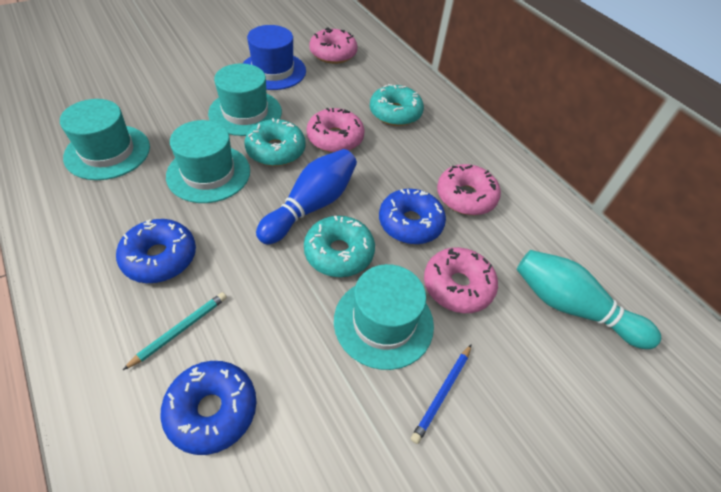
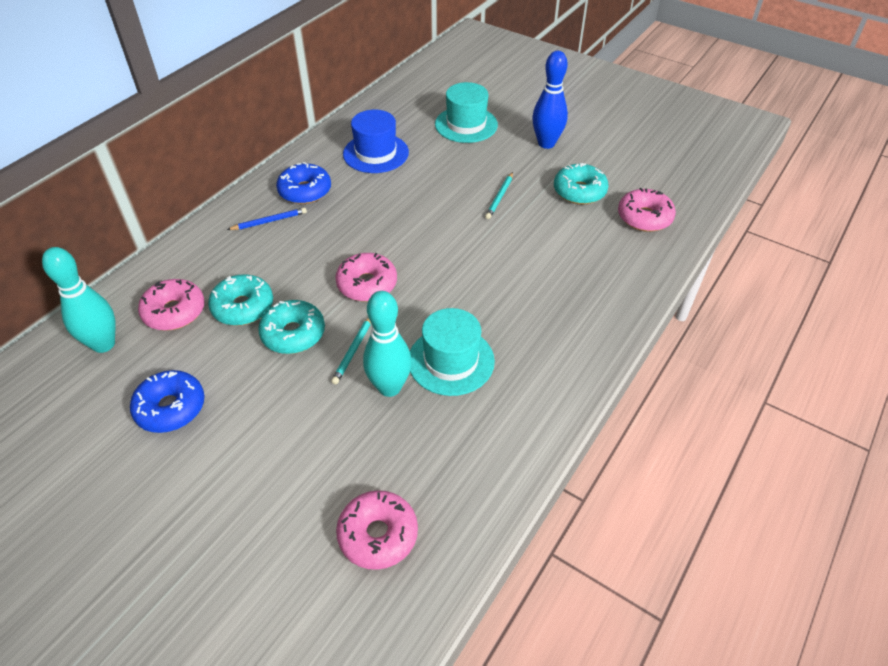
blue donut: [116,219,196,283] [160,361,256,455] [379,189,446,244] = 3 -> [130,370,204,433] [276,162,331,204] = 2
turquoise bowling pin: [517,250,661,349] = 1 -> [42,247,116,353] [363,291,412,397] = 2
turquoise hat: [60,99,150,180] [166,120,250,203] [208,63,282,136] [334,264,434,370] = 4 -> [410,308,495,396] [435,82,498,143] = 2
turquoise pencil: [123,292,227,370] = 1 -> [331,318,371,384] [485,172,513,219] = 2

